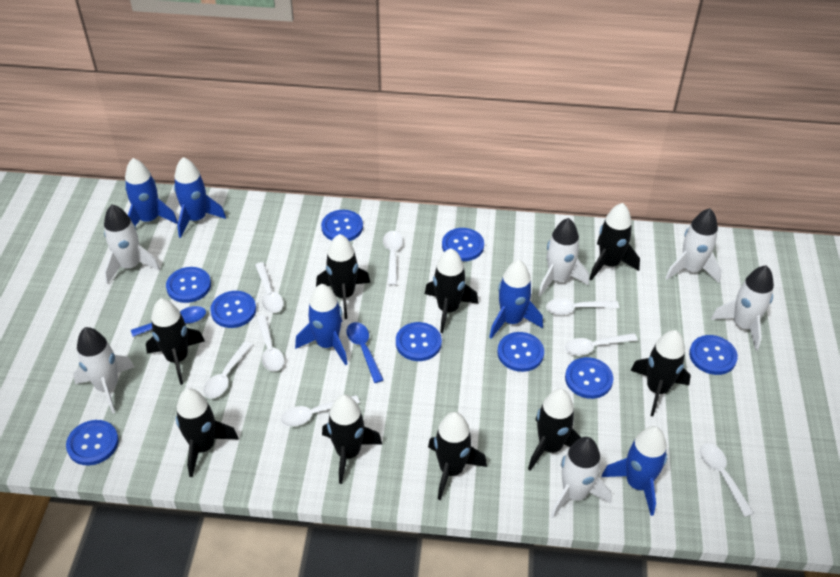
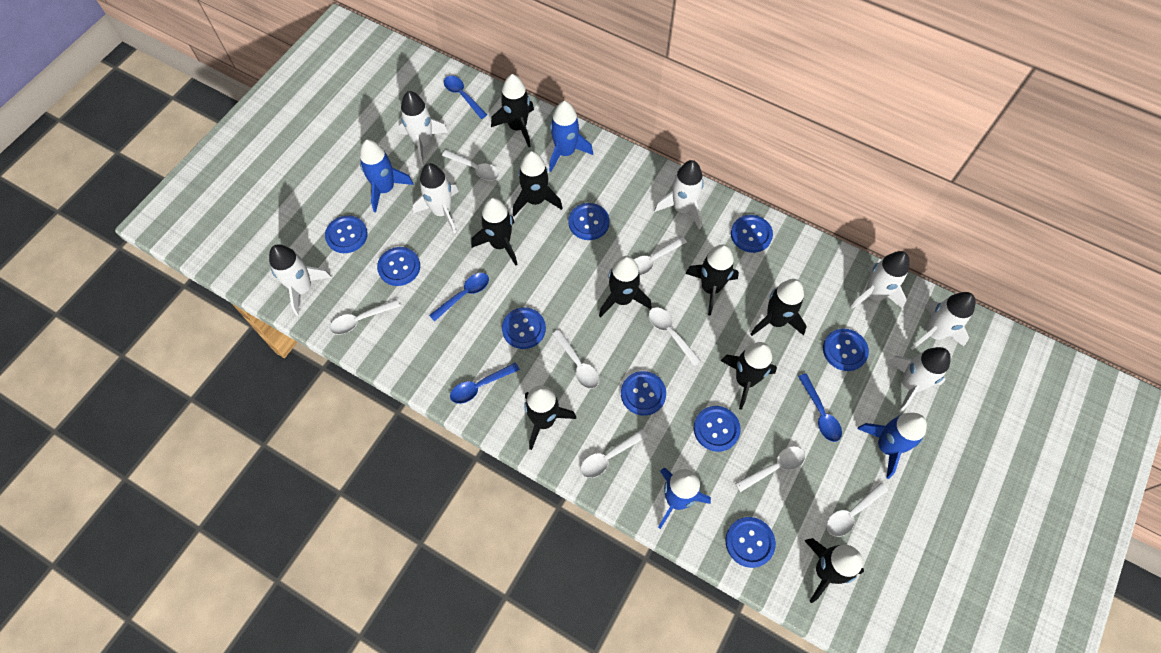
blue rocket: [125,158,178,226] [174,157,226,238] [295,284,348,365] [489,260,543,339] [602,426,667,516] = 5 -> [360,139,414,212] [549,101,593,172] [658,468,711,529] [857,413,927,479] = 4
blue spoon: [131,306,206,336] [346,322,383,383] = 2 -> [429,273,489,322] [444,76,487,119] [450,362,520,404] [798,373,842,442] = 4
white rocket: [73,327,134,414] [104,205,160,284] [538,218,589,296] [550,437,612,519] [665,208,722,283] [711,265,774,351] = 6 -> [269,244,332,316] [399,91,448,166] [413,163,459,233] [654,160,704,230] [850,251,910,310] [888,347,951,413] [911,292,976,350] = 7

